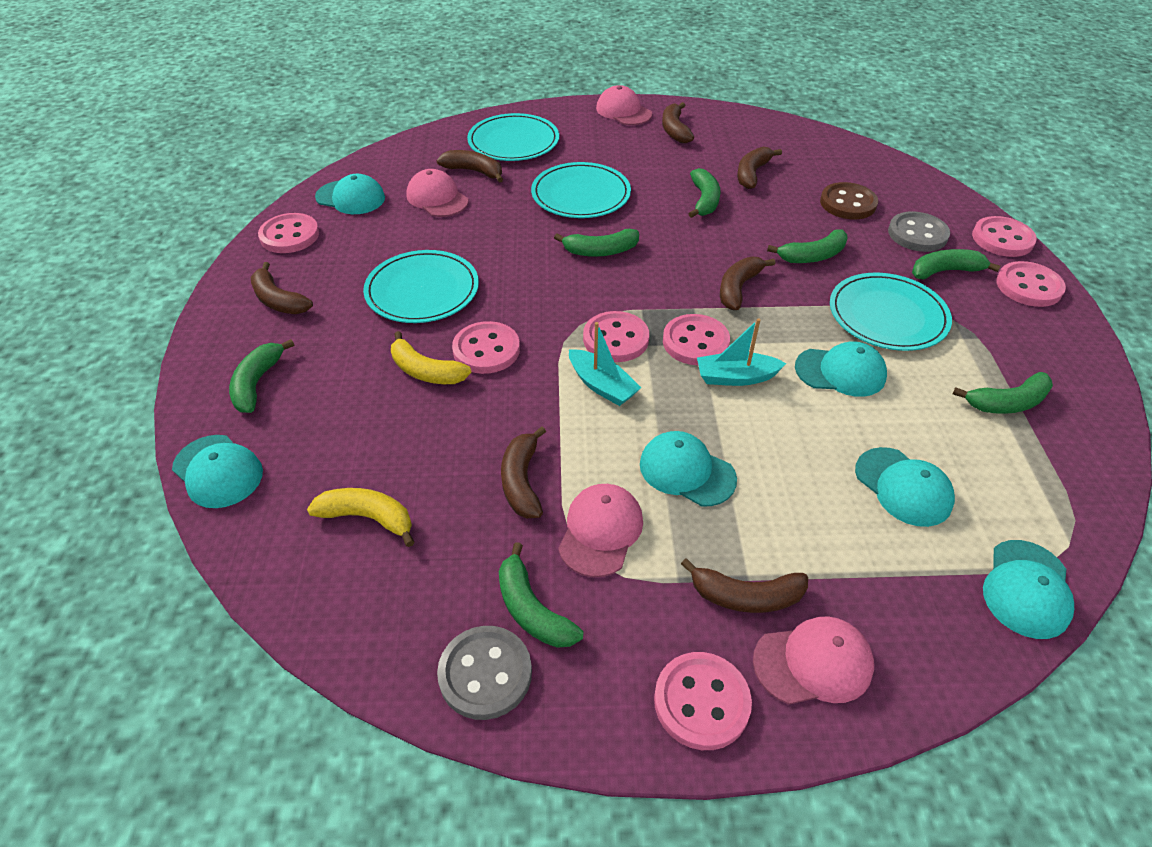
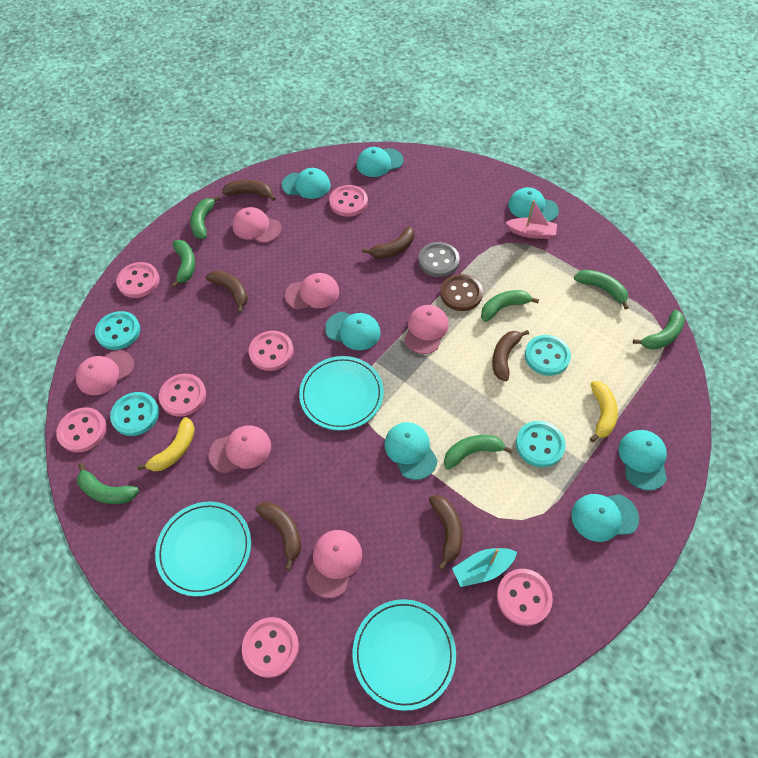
brown banana: [250,262,313,314] [437,150,503,183] [501,426,546,518] [662,102,694,143] [681,558,808,613] [720,257,775,310] [737,147,782,189] = 7 -> [205,271,248,313] [222,180,276,201] [255,502,301,570] [362,226,414,259] [429,495,463,570] [492,330,529,381] = 6
grey button: [437,626,532,720] [888,212,950,252] = 2 -> [419,242,460,277] = 1
pink boat: none = 0 -> [506,200,557,239] = 1
pink cap: [406,169,469,217] [558,484,643,577] [596,85,652,125] [753,616,874,704] = 4 -> [76,350,134,395] [209,425,271,473] [232,207,282,243] [285,273,339,310] [306,530,362,598] [404,305,449,354] = 6
turquoise boat: [569,322,641,406] [697,318,786,386] = 2 -> [452,548,517,587] = 1
turquoise button: none = 0 -> [95,311,140,350] [110,392,159,436] [516,421,566,467] [525,335,571,376] = 4
turquoise cap: [172,435,263,508] [315,174,385,214] [640,431,737,506] [795,341,887,397] [855,447,955,527] [983,540,1074,639] = 6 -> [282,168,330,199] [325,312,380,350] [357,147,403,177] [385,422,438,480] [508,187,559,222] [571,494,639,542] [619,430,667,491] = 7
turquoise plate: [363,250,479,323] [467,113,559,161] [531,162,631,218] [830,273,952,351] = 4 -> [155,502,251,596] [299,356,384,430] [352,599,456,711] = 3

